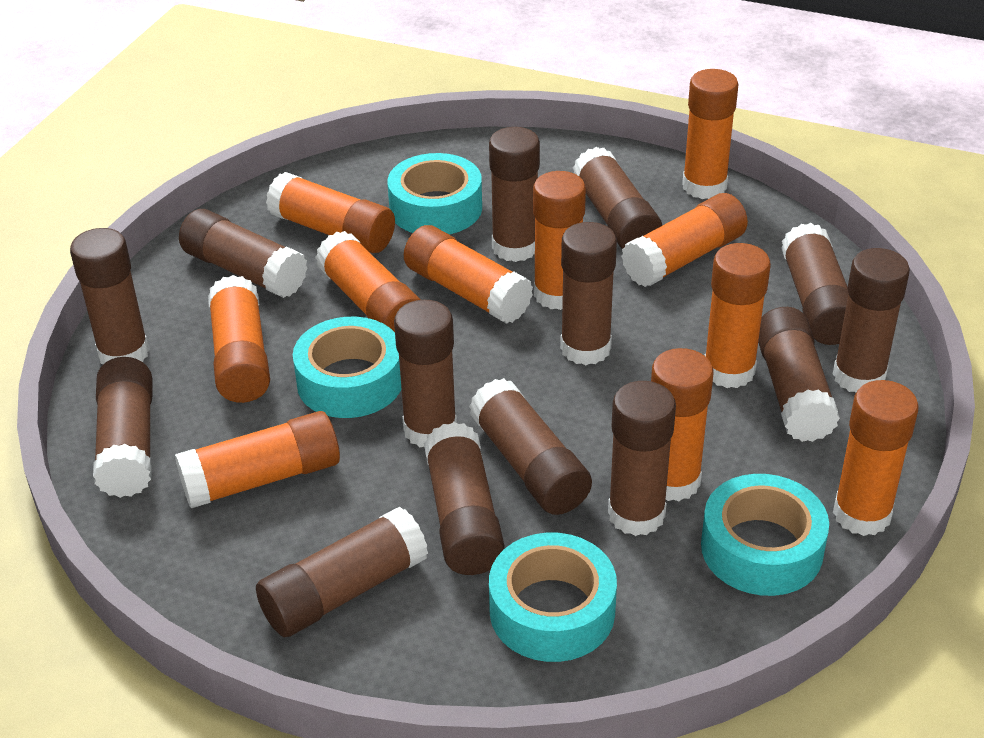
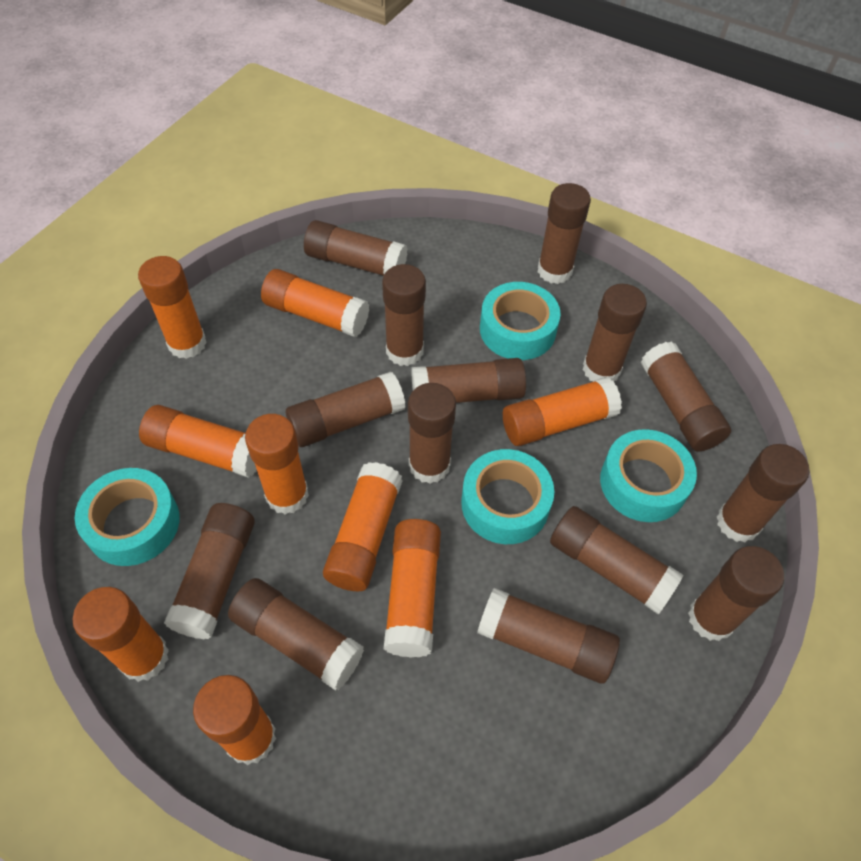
orange glue stick: [175,411,340,508] [208,275,270,403] [266,172,395,253] [315,231,421,332] [404,225,533,324] [533,171,586,310] [621,193,748,287] [651,348,713,501] [682,69,739,199] [704,243,771,388] [833,380,919,536] = 11 -> [73,587,169,682] [138,256,207,359] [139,405,257,478] [193,675,276,765] [245,414,309,515] [261,269,369,337] [323,462,403,591] [384,519,441,658] [503,377,622,446] = 9

